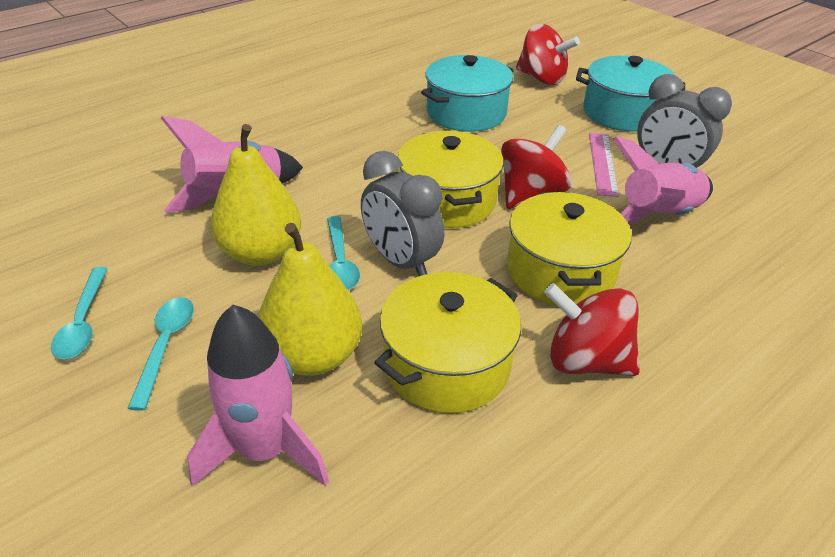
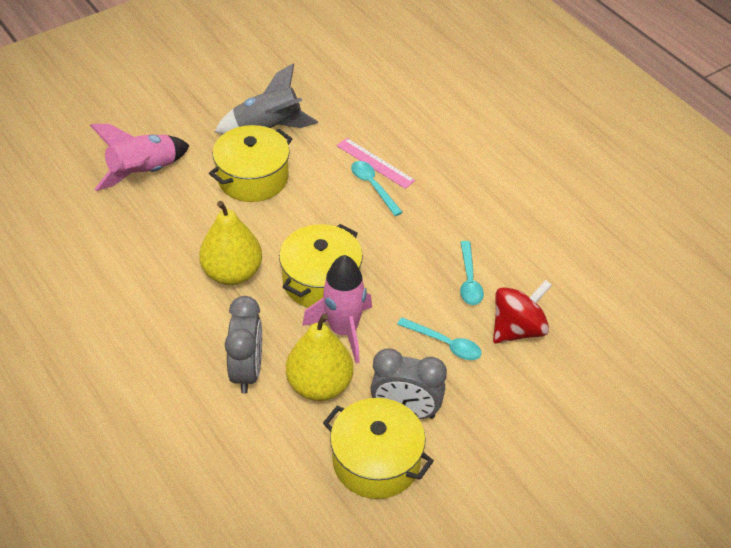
grey rocket: none = 0 -> [215,63,318,135] = 1
pink rocket: [161,116,303,213] [187,305,329,487] [612,136,713,226] = 3 -> [90,124,190,191] [302,255,372,364] = 2
red spinning top: [501,125,572,209] [516,24,580,85] [544,283,640,376] = 3 -> [493,280,552,344] = 1
turquoise pot: [421,55,514,132] [576,56,685,131] = 2 -> none = 0

